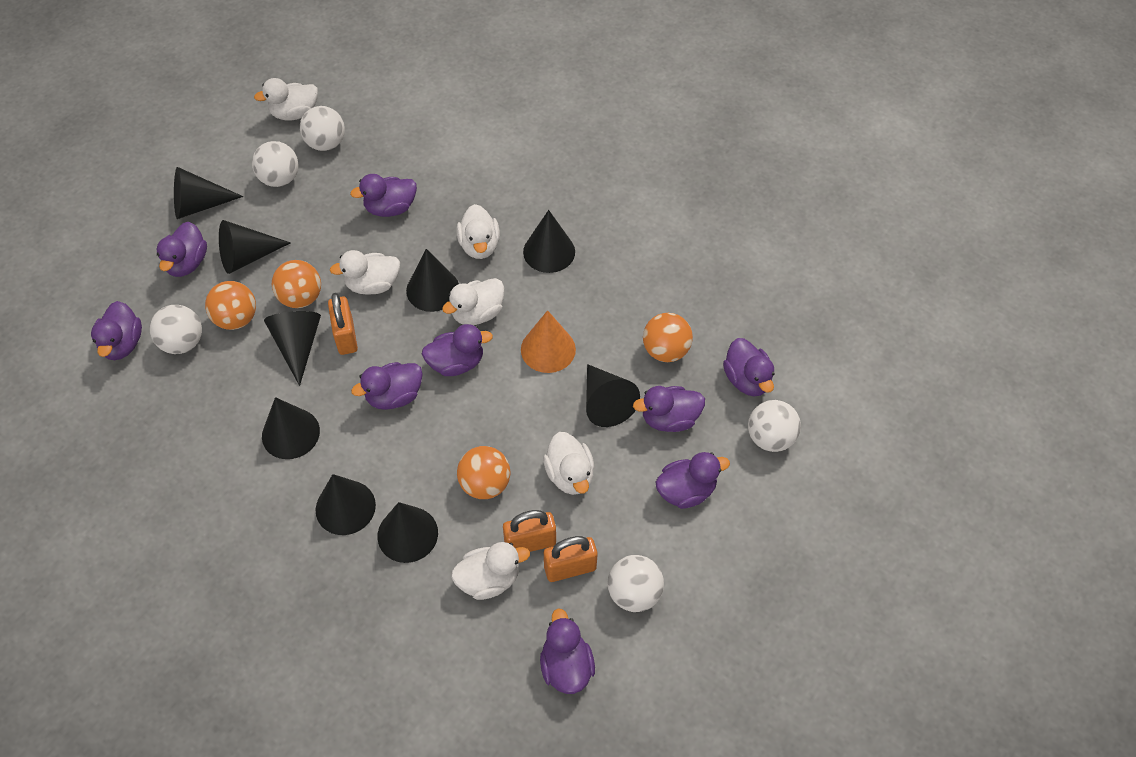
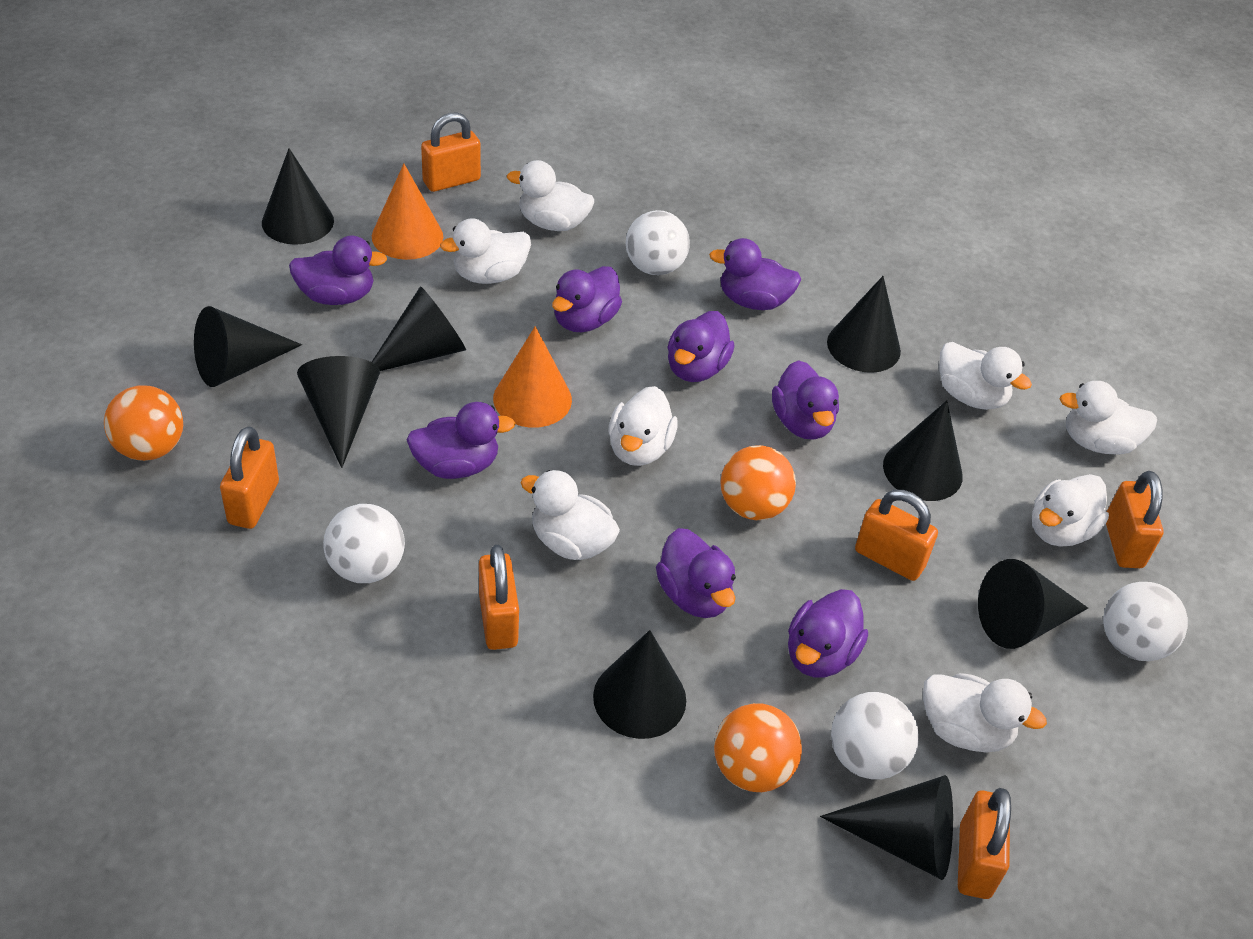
orange ball: [205,281,256,330] [272,260,321,308] [457,446,510,499] [643,313,693,362] = 4 -> [104,385,183,461] [714,703,802,792] [720,445,796,520] = 3
orange cone: [521,310,576,373] = 1 -> [372,164,443,260] [493,326,572,428] = 2
orange padlock: [328,293,358,355] [503,510,556,552] [544,536,597,582] = 3 -> [220,426,279,529] [421,112,481,192] [479,545,519,650] [855,490,938,581] [958,788,1011,899] [1106,471,1164,568] = 6
purple duck: [91,301,142,360] [156,222,207,277] [350,174,417,217] [351,362,423,410] [422,324,493,376] [540,608,595,694] [633,386,705,432] [655,452,730,509] [723,338,775,396] = 9 -> [289,235,387,305] [407,402,515,479] [552,266,622,332] [656,528,736,618] [667,311,734,382] [709,238,802,310] [772,360,839,440] [788,589,868,677] = 8
white ball: [150,305,202,354] [252,141,298,187] [300,106,345,151] [607,555,664,612] [748,400,801,452] = 5 -> [323,504,405,583] [626,210,690,275] [831,692,919,779] [1104,582,1188,661] = 4
white duck: [254,78,318,120] [330,250,400,295] [442,278,504,325] [451,542,530,600] [457,204,500,259] [543,432,594,495] = 6 -> [440,218,531,284] [507,160,594,231] [521,470,620,560] [608,386,678,466] [923,673,1047,753] [940,342,1032,410] [1032,474,1109,547] [1059,381,1157,455] = 8

